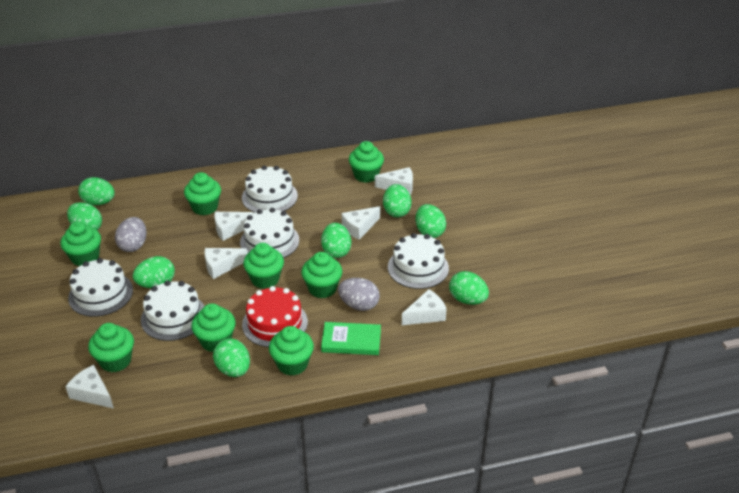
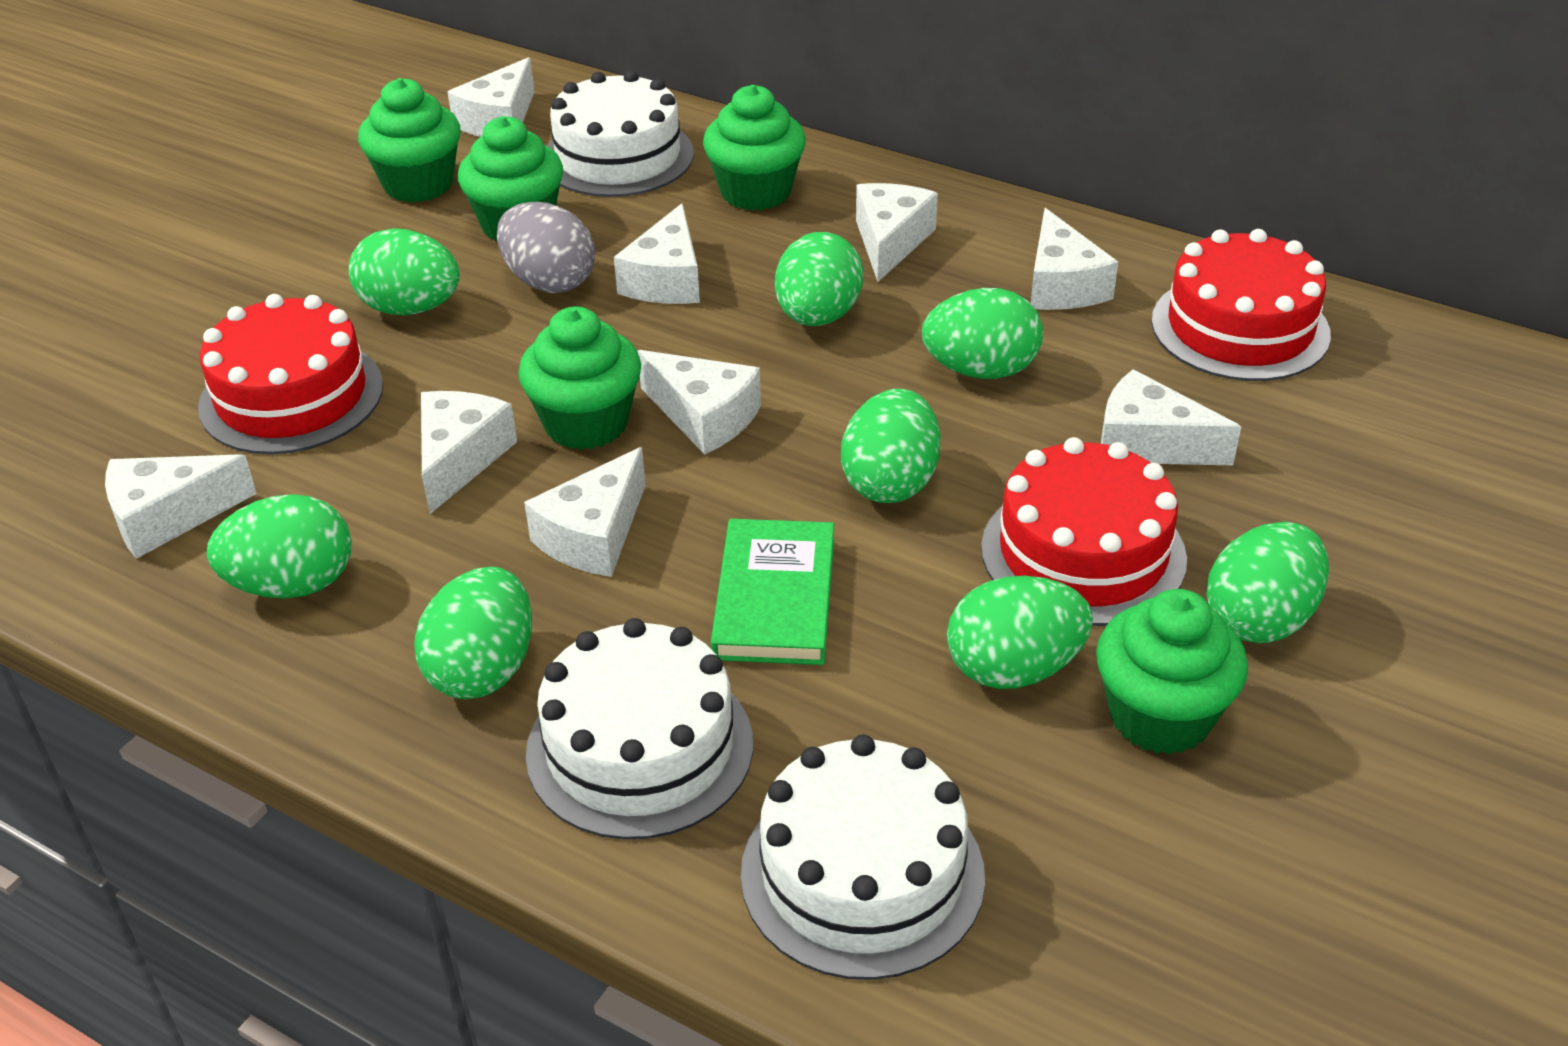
green cupcake: [61,221,101,266] [88,323,134,372] [184,172,221,215] [191,304,236,352] [243,243,284,289] [269,326,314,376] [301,252,342,298] [349,141,384,183] = 8 -> [358,78,461,203] [458,116,563,241] [518,307,641,450] [703,85,806,211] [1096,589,1248,754] = 5
grey egg: [115,217,147,252] [338,278,380,311] = 2 -> [497,202,595,293] = 1
red cake: [242,286,308,347] = 1 -> [198,294,383,454] [981,437,1187,626] [1151,229,1331,381] = 3
white cake: [68,258,133,317] [141,281,204,341] [240,208,299,258] [242,166,298,212] [388,233,449,289] = 5 -> [526,618,753,840] [547,71,694,197] [741,735,985,980] = 3
white cheese: [65,365,114,409] [204,248,247,279] [214,212,255,241] [342,206,380,240] [375,167,413,195] [402,289,447,325] = 6 -> [105,454,257,559] [421,391,517,514] [448,57,535,137] [524,447,646,577] [614,203,700,304] [638,350,761,455] [856,183,938,282] [1031,208,1118,310] [1101,369,1241,465] = 9

